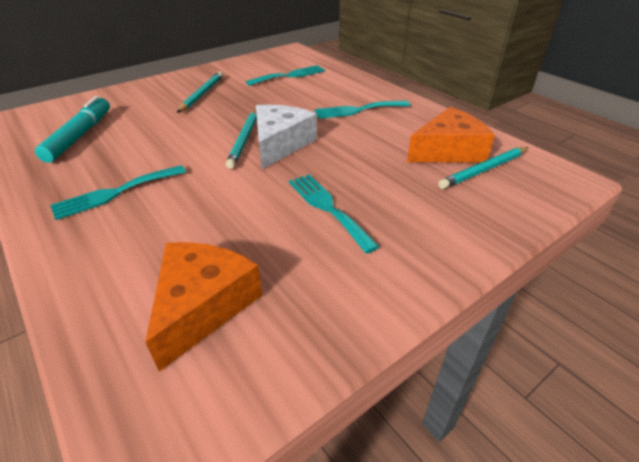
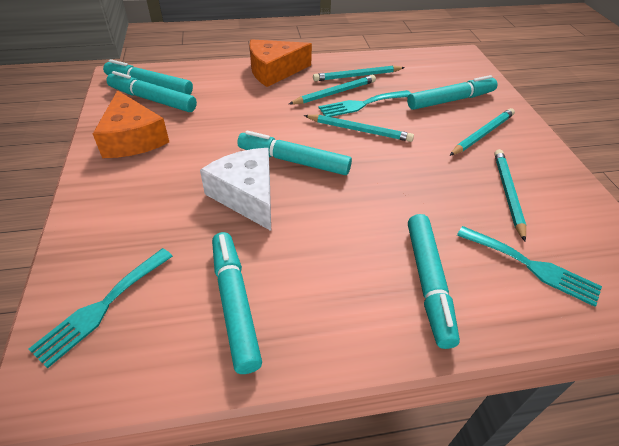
turquoise fork: [50,165,186,220] [246,65,325,86] [289,174,379,254] [315,100,410,119] = 4 -> [28,248,173,368] [319,90,411,117] [457,226,602,307] = 3
turquoise marker: [35,96,110,163] = 1 -> [103,59,193,95] [106,71,197,112] [212,232,262,374] [237,131,352,175] [407,75,497,110] [408,214,460,349] = 6
turquoise pencil: [177,71,223,113] [226,110,257,169] [438,147,529,189] = 3 -> [289,75,376,105] [304,115,414,142] [313,65,405,81] [449,108,515,156] [494,149,526,241] = 5

